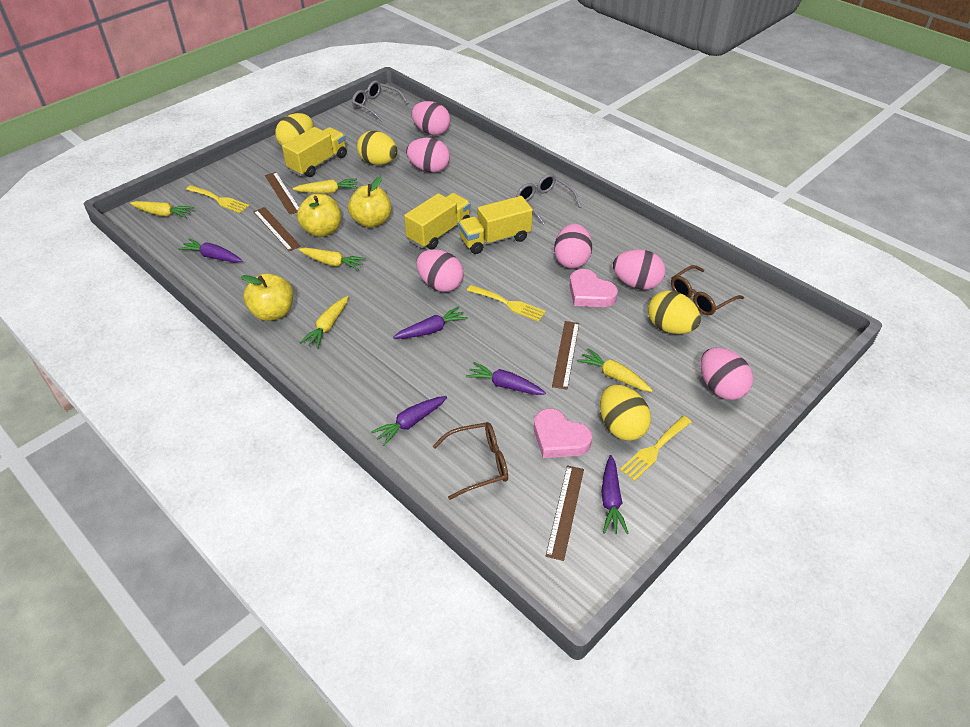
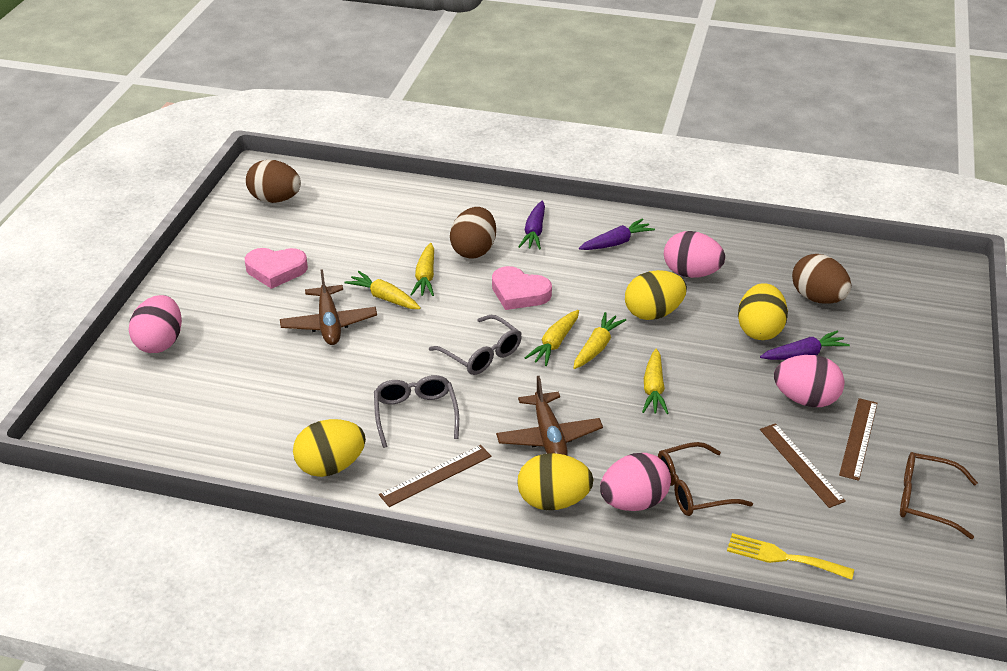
brown egg: none = 0 -> [246,160,301,203] [450,207,496,259] [792,254,851,304] = 3
brown plane: none = 0 -> [280,269,377,345] [496,376,603,455] = 2
brown ruler: [253,207,301,251] [265,172,299,215] [546,465,584,561] [552,321,579,389] = 4 -> [379,445,491,507] [760,423,846,508] [839,398,878,481] = 3
pink egg: [406,138,450,173] [412,101,451,135] [416,249,464,292] [554,224,592,268] [613,250,665,290] [700,348,753,400] = 6 -> [129,295,182,353] [600,453,671,511] [664,231,725,278] [774,355,845,407] = 4
purple carrot: [178,238,242,263] [371,396,447,446] [393,306,468,339] [466,362,546,395] [601,455,629,534] = 5 -> [518,201,545,250] [579,218,655,250] [760,330,850,360] = 3
yellow apple: [241,274,293,321] [297,194,341,237] [348,177,391,228] = 3 -> none = 0
yellow fork: [186,185,249,213] [467,285,546,322] [620,416,691,481] = 3 -> [727,533,854,580] = 1
yellow truck: [282,127,347,177] [404,193,471,249] [458,196,533,254] = 3 -> none = 0

